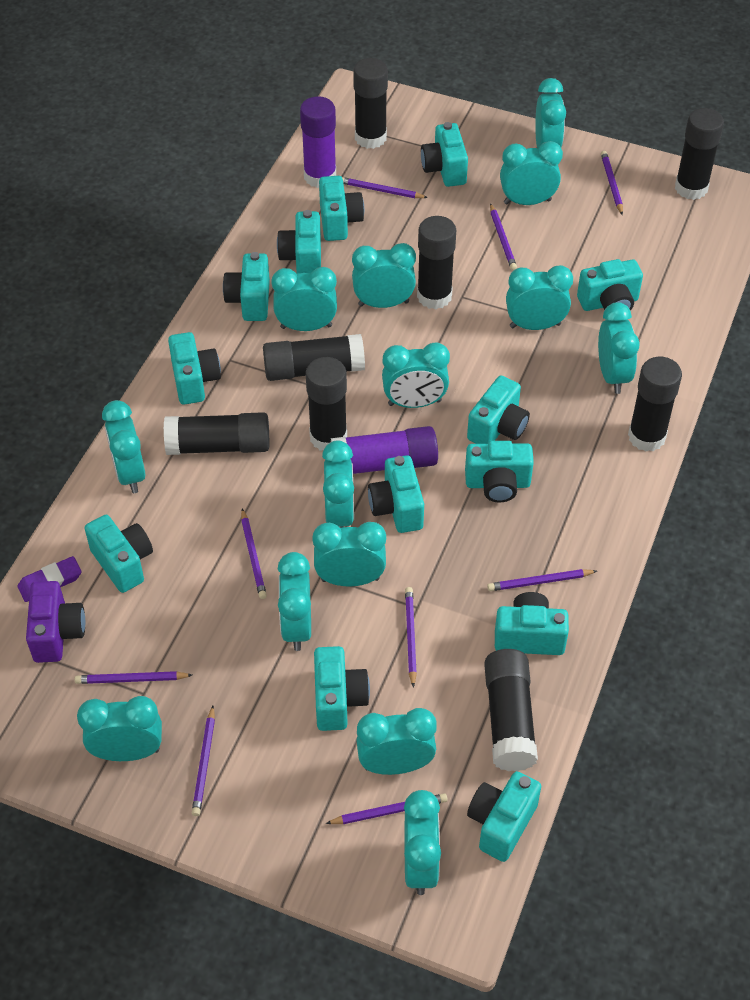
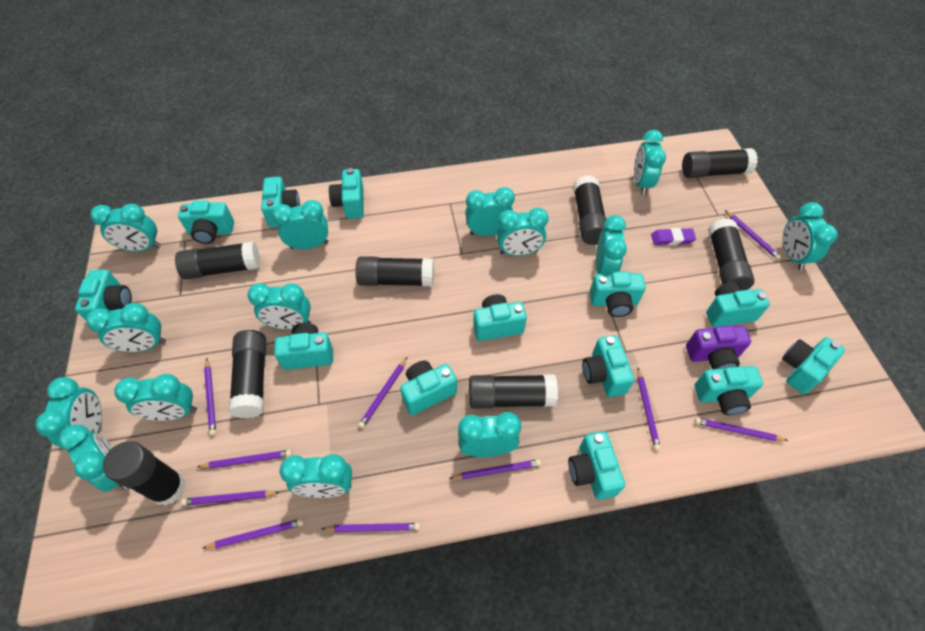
purple glue stick: [300,96,336,188] [331,426,438,474] = 2 -> none = 0
purple pencil: [75,671,192,684] [192,706,215,816] [241,508,267,599] [326,793,448,824] [342,177,428,198] [405,587,417,688] [487,569,597,591] [490,203,517,270] [601,151,623,215] = 9 -> [181,490,280,506] [198,450,292,468] [203,518,304,549] [204,358,216,436] [321,523,420,532] [358,357,407,428] [449,459,541,480] [637,368,661,451] [695,418,788,441] [725,210,781,260] = 10

